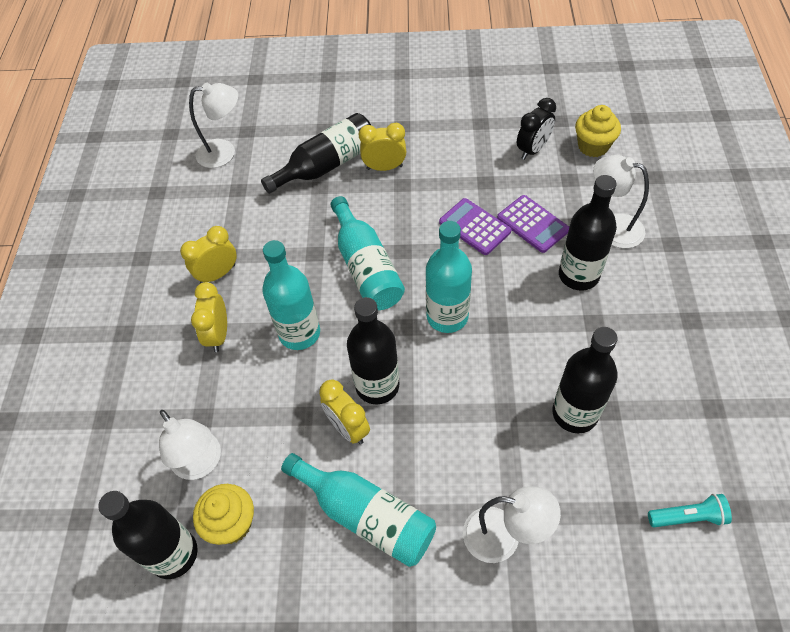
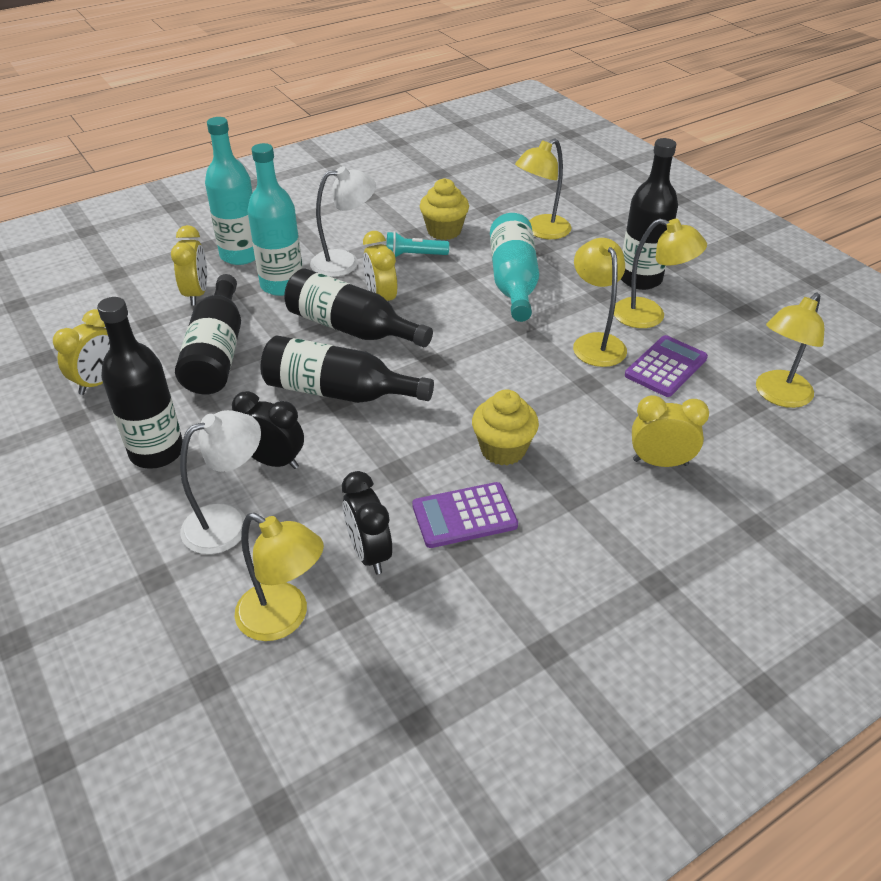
black clock: [517,98,556,160] = 1 -> [232,391,304,469] [342,471,392,574] = 2
turquoise bottle: [262,240,320,350] [281,453,436,567] [330,196,405,310] [426,221,472,333] = 4 -> [205,117,255,265] [247,143,303,296] [490,213,539,322] = 3
white lamp: [159,410,221,480] [189,83,238,168] [463,486,561,563] [593,155,649,248] = 4 -> [180,410,261,554] [310,166,376,277] = 2
yellow lamp: none = 0 -> [234,513,324,641] [515,139,572,239] [573,238,627,367] [614,219,707,328] [756,292,824,408] = 5

